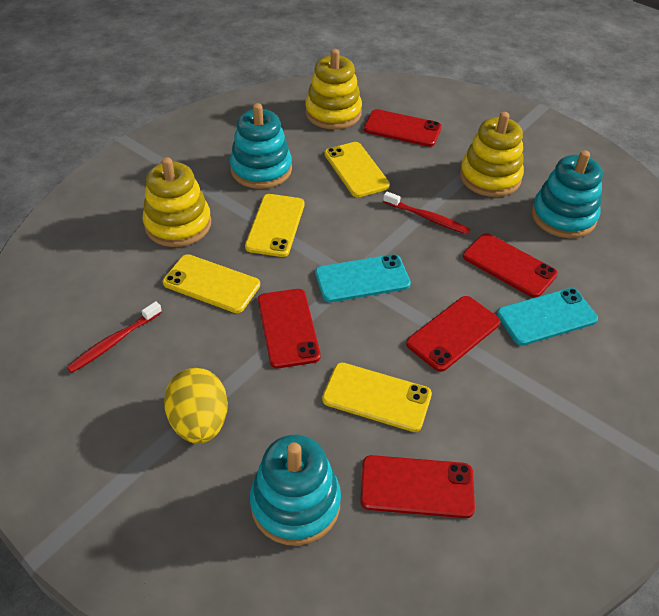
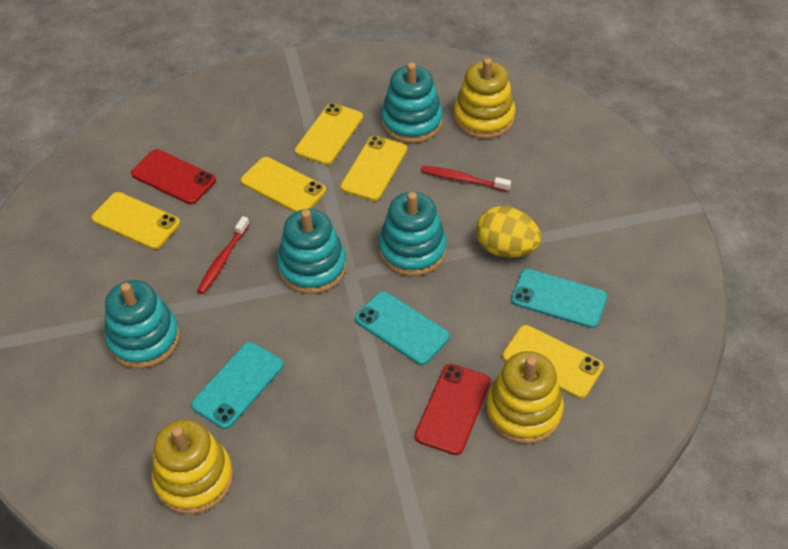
red phone: [258,289,320,368] [360,455,475,518] [364,109,442,147] [406,296,501,372] [463,233,558,298] = 5 -> [131,149,216,204] [415,364,491,455] = 2
turquoise phone: [315,254,411,302] [497,288,598,346] = 2 -> [191,342,284,429] [355,291,450,365] [511,269,607,328] = 3
turquoise stacking toy: [230,103,292,189] [250,435,341,546] [532,150,603,238] = 3 -> [105,280,180,368] [277,209,347,294] [379,192,447,276] [381,62,443,143] = 4
yellow phone: [163,254,260,313] [245,194,304,257] [322,363,432,432] [324,142,390,197] = 4 -> [92,192,180,249] [241,157,326,212] [295,103,363,165] [340,136,407,201] [502,325,604,399] = 5

